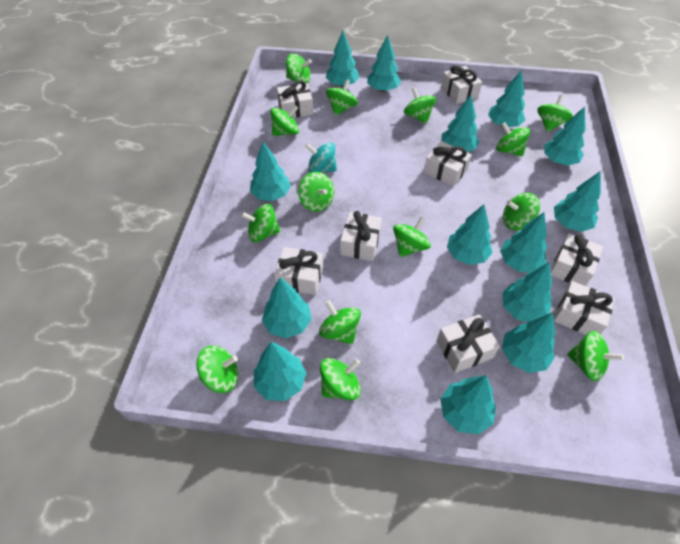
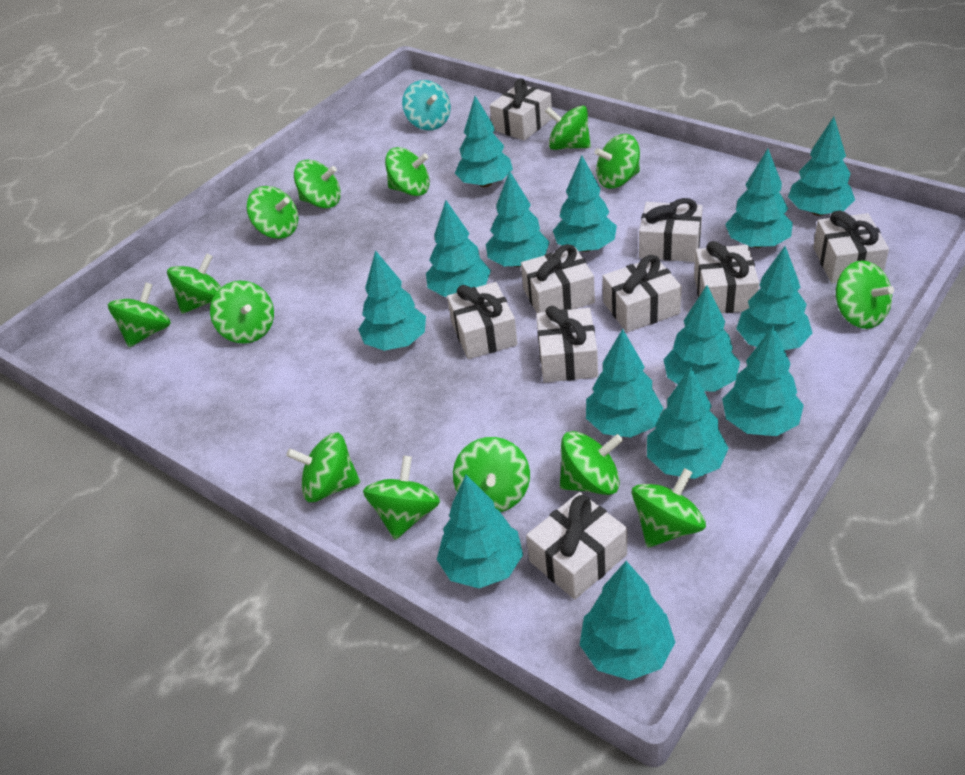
white gift: [274,247,323,295] [277,80,313,118] [340,211,382,261] [424,141,472,187] [437,314,500,373] [441,65,482,104] [551,233,603,286] [554,281,615,335] = 8 -> [447,282,518,359] [490,78,552,141] [521,244,595,313] [526,492,627,599] [536,306,598,383] [603,255,682,332] [639,198,703,262] [694,241,759,313] [813,211,889,283] = 9

